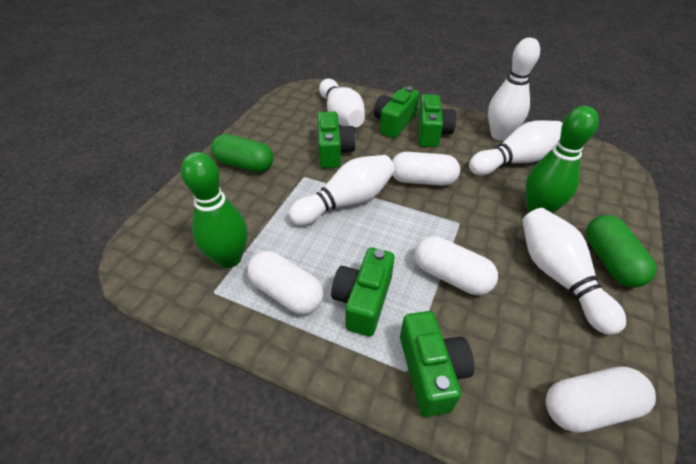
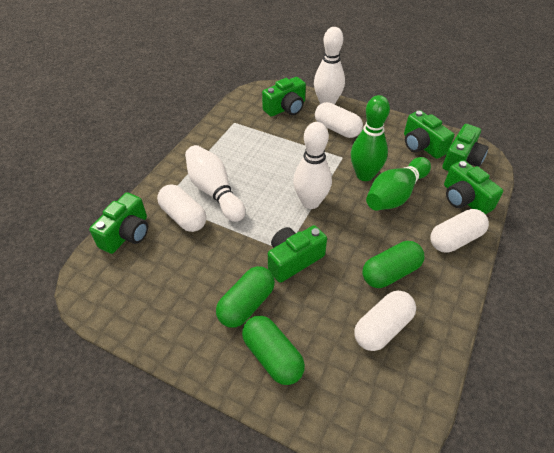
green camera: [317,112,356,168] [331,247,394,337] [374,87,419,138] [400,311,474,417] [418,94,456,147] = 5 -> [89,192,148,254] [262,77,306,117] [268,225,327,283] [404,110,455,159] [442,124,489,171] [444,160,503,215] = 6
green capsule: [211,134,273,172] [586,215,656,287] = 2 -> [216,266,275,328] [242,316,305,385] [362,241,424,288] = 3
white bowling pin: [289,155,395,226] [319,79,365,127] [469,120,563,175] [488,38,540,141] [522,208,626,335] = 5 -> [185,145,245,222] [293,122,332,209] [314,27,345,105] = 3

